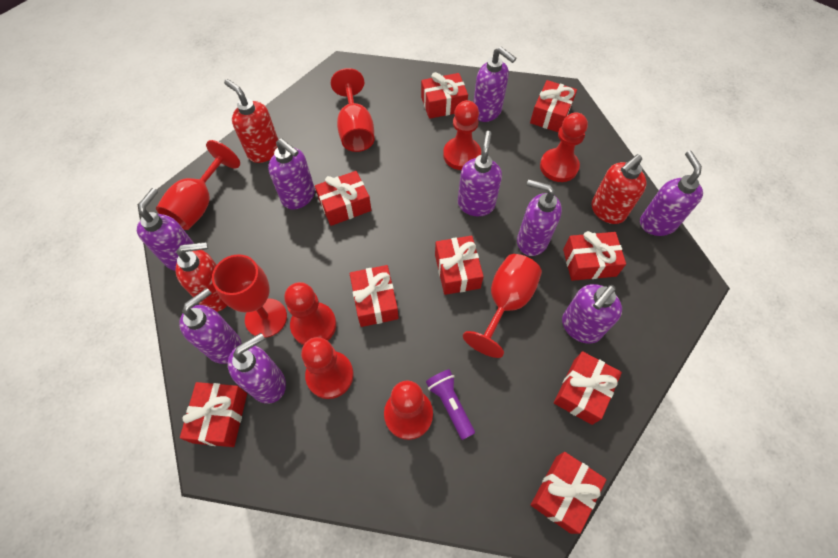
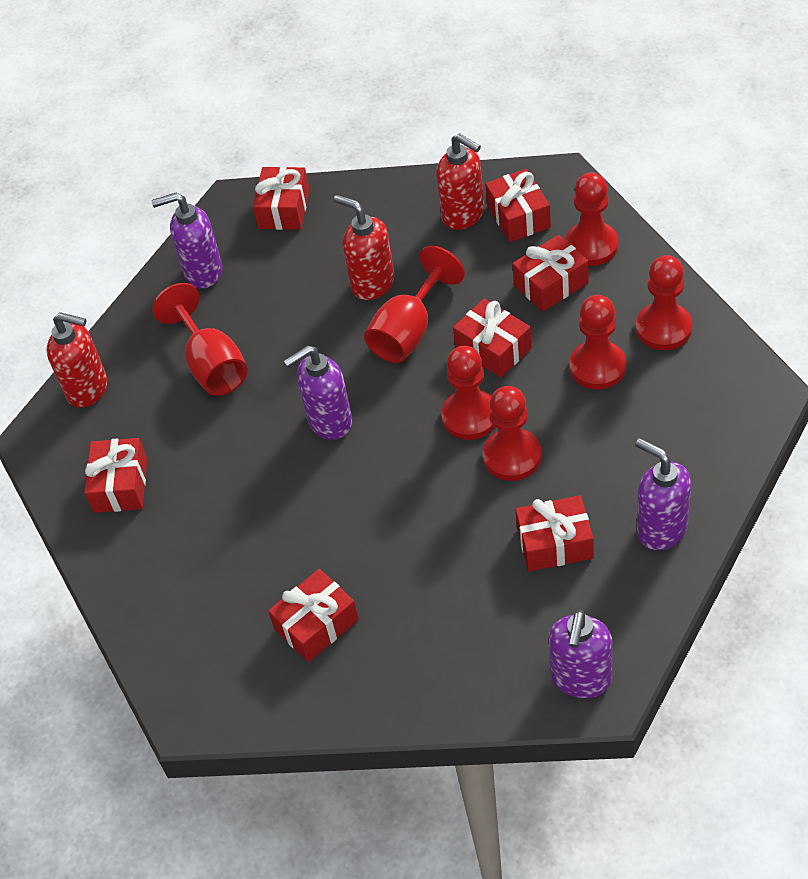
purple flashlight: [426,369,475,440] = 1 -> none = 0
purple soap dispenser: [137,188,194,271] [179,288,242,364] [228,333,286,404] [268,138,315,209] [458,131,502,216] [473,47,516,122] [517,179,562,256] [562,284,622,344] [640,151,703,236] = 9 -> [151,193,223,289] [284,345,352,440] [549,610,613,698] [635,438,691,550] = 4
red gift: [180,382,247,447] [315,171,371,226] [350,265,399,327] [421,72,468,119] [435,236,484,295] [530,80,577,132] [531,452,606,534] [554,351,622,425] [563,231,626,281] = 9 -> [84,438,147,513] [253,166,310,230] [268,569,359,662] [453,299,532,377] [485,169,551,242] [512,235,589,312] [516,495,594,572] = 7
red goblet: [156,140,240,230] [212,254,287,338] [331,68,375,152] [463,254,542,358] = 4 -> [152,283,248,396] [364,246,465,363] = 2

